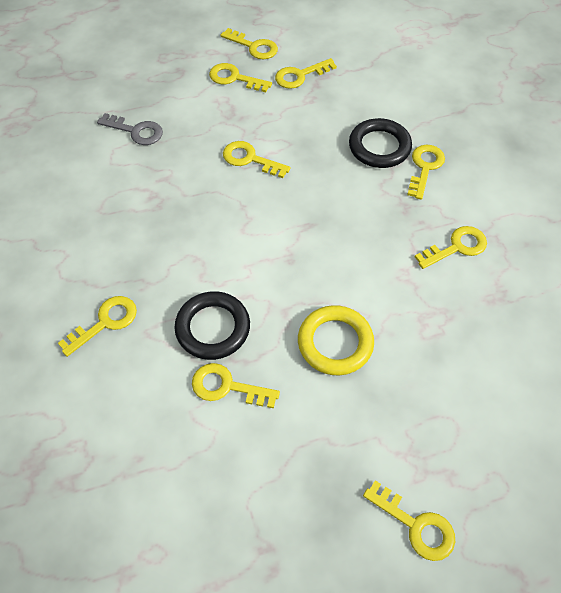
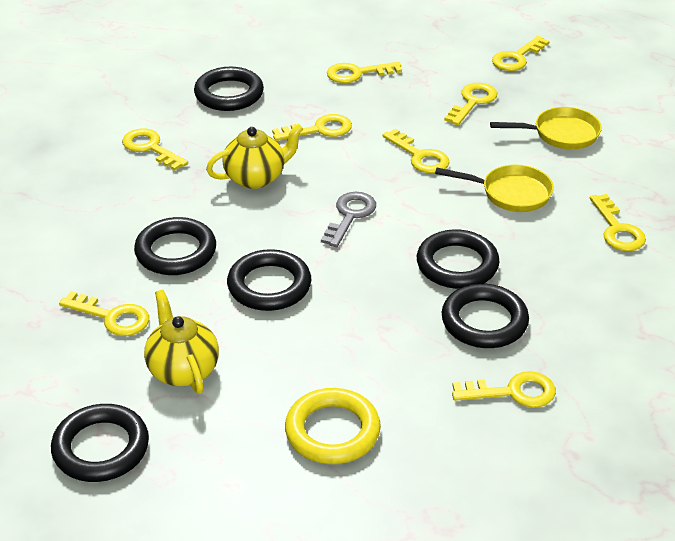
black ring: [174,291,250,360] [349,118,412,168] = 2 -> [51,404,149,482] [134,217,216,275] [194,67,264,111] [227,249,311,311] [417,229,500,289] [442,284,529,348] = 6
yellow pan: none = 0 -> [435,165,554,212] [490,107,602,149] = 2
yellow teapot: none = 0 -> [144,290,219,394] [206,124,303,189] = 2

